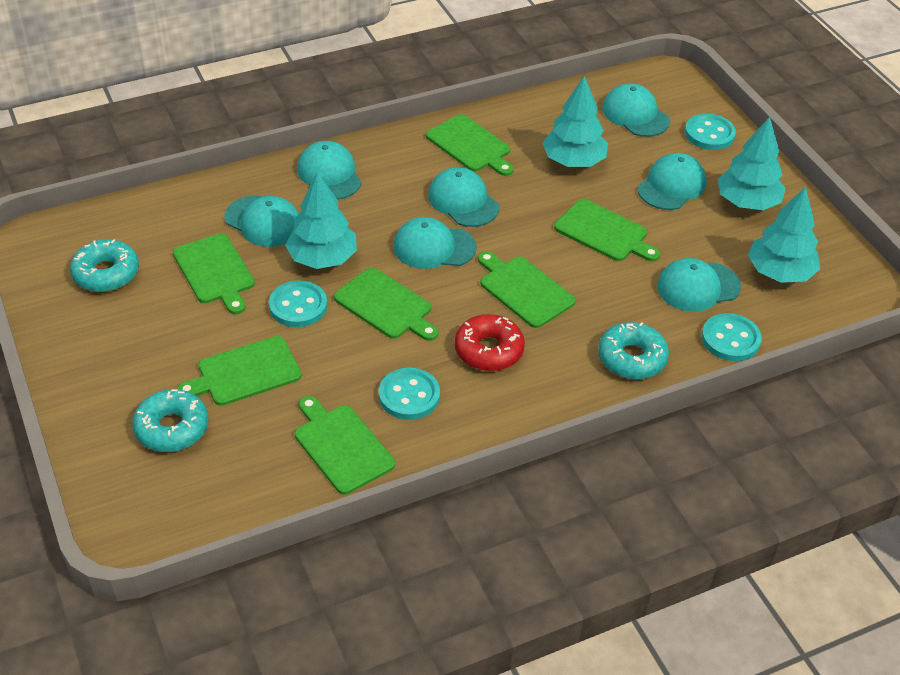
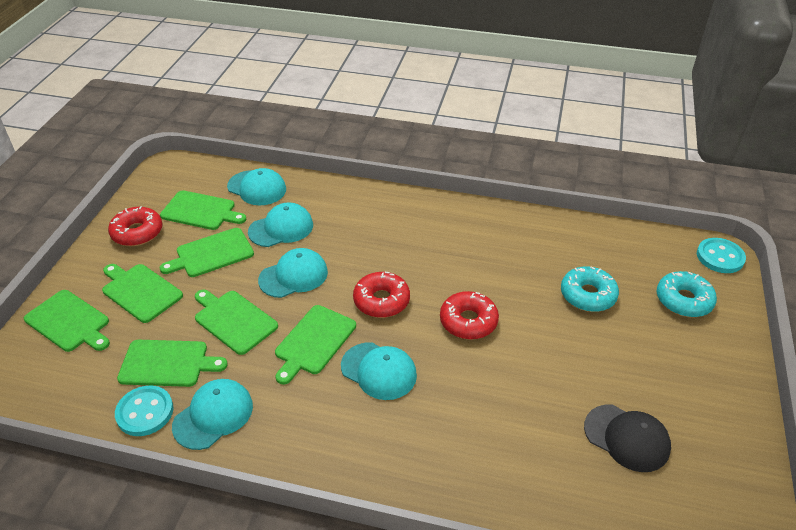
black cap: none = 0 -> [584,405,671,472] = 1
red donut: [455,314,525,371] = 1 -> [108,206,163,246] [353,272,410,318] [440,291,499,340] = 3
turquoise button: [269,281,327,327] [379,368,440,420] [685,114,736,150] [702,313,762,361] = 4 -> [115,385,174,436] [697,238,746,273] = 2
turquoise cap: [225,196,299,247] [297,141,362,200] [393,217,477,269] [428,167,499,227] [602,83,670,137] [638,153,707,210] [657,258,741,312] = 7 -> [172,379,253,450] [227,168,286,205] [248,202,313,247] [258,248,328,298] [341,342,417,400] = 5
turquoise donut: [70,239,139,292] [132,389,209,452] [598,322,669,379] = 3 -> [561,266,619,312] [657,271,717,317] = 2
turquoise tree: [285,171,357,269] [542,75,608,167] [717,117,786,210] [748,187,820,283] = 4 -> none = 0

